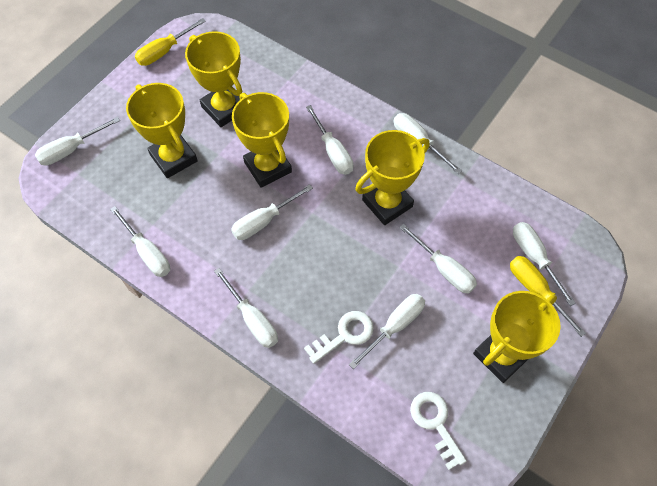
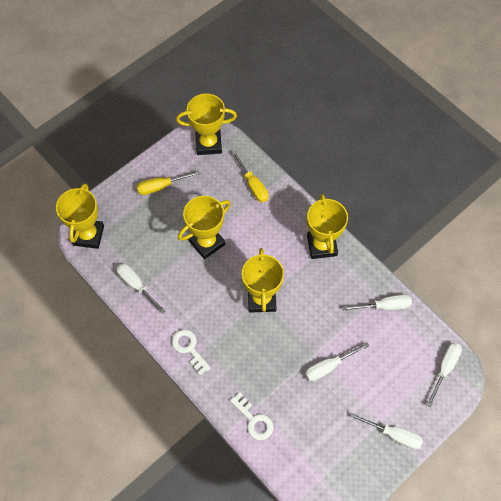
white screwdriver: [35,117,120,165] [110,206,170,277] [214,268,278,348] [231,184,313,240] [306,105,354,175] [349,294,425,369] [394,113,462,174] [399,224,477,293] [513,222,576,306] = 9 -> [116,263,166,314] [305,342,369,381] [343,294,412,311] [351,413,423,450] [426,343,462,407] = 5

